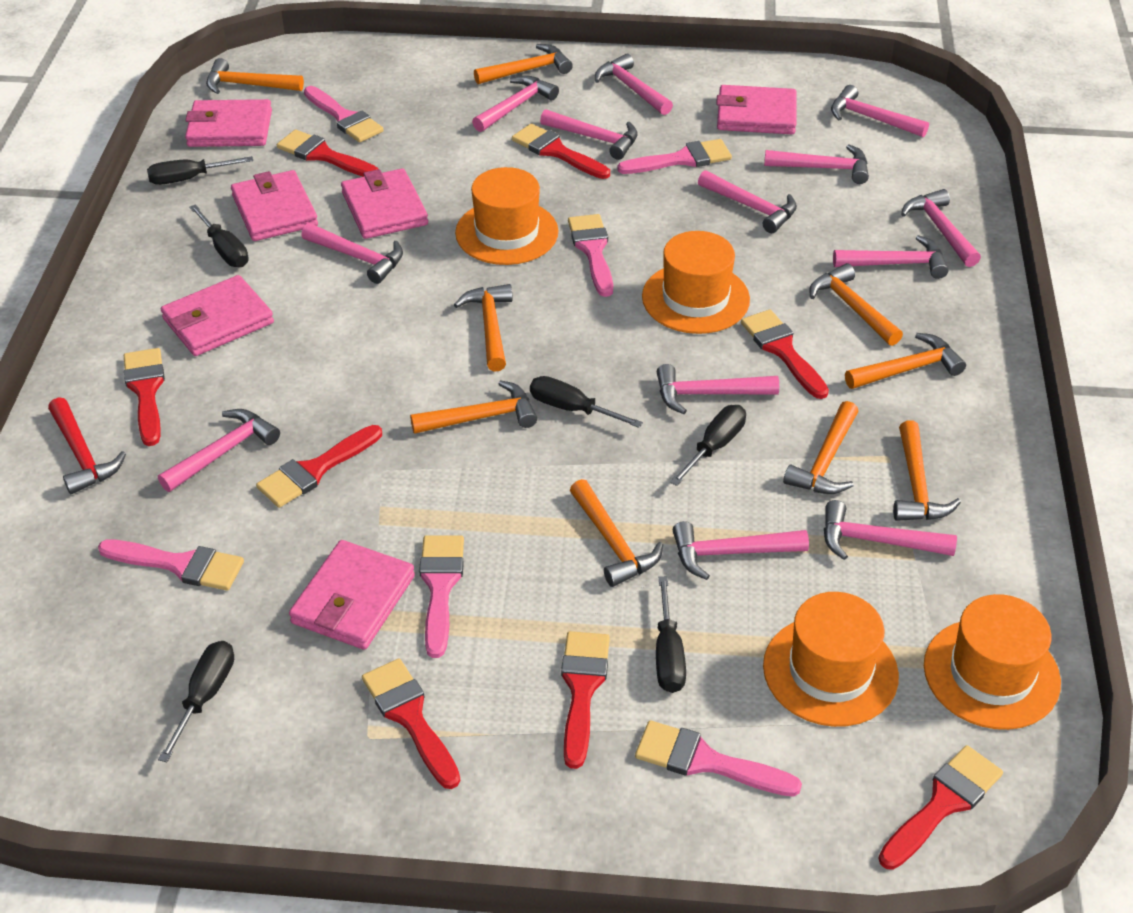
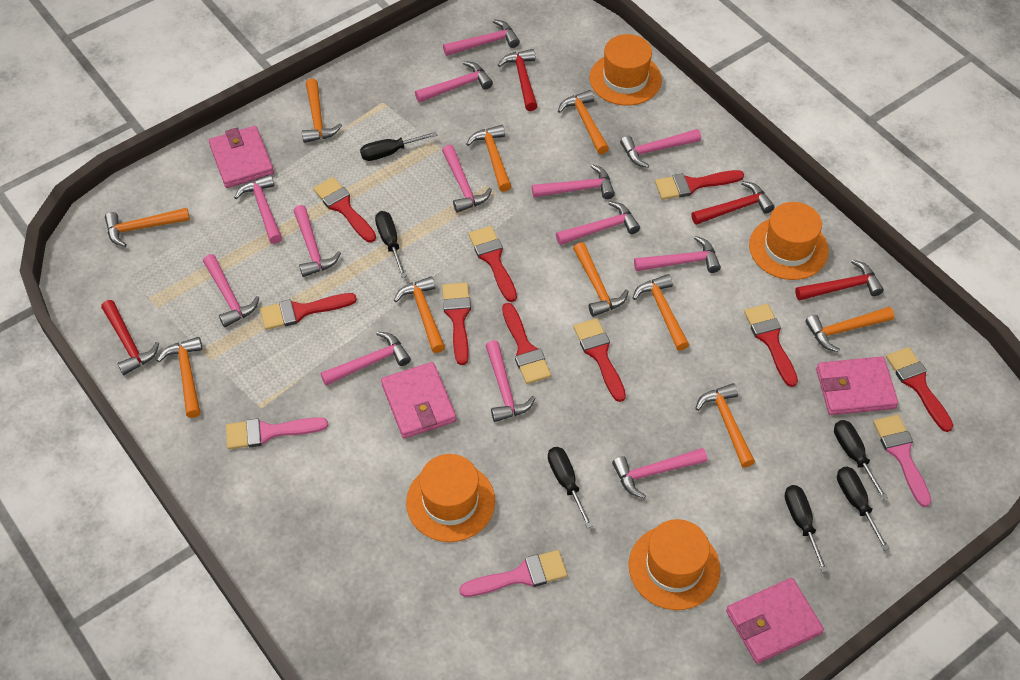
orange hammer: [206,58,304,94] [410,380,537,434] [454,284,513,371] [474,44,573,84] [570,479,663,587] [783,401,859,494] [809,263,903,346] [845,333,966,389] [893,420,961,521] = 9 -> [105,208,190,247] [157,337,203,418] [302,79,342,143] [394,276,445,353] [466,125,511,192] [558,90,609,154] [573,242,629,317] [633,274,689,351] [695,383,755,468] [805,307,894,352] = 10
pink brush: [98,539,244,591] [304,86,384,143] [419,535,464,658] [568,214,613,297] [617,139,732,174] [635,720,802,797] = 6 -> [226,417,328,449] [459,550,567,597] [873,414,931,507] = 3
pink wallet: [161,275,274,356] [185,99,272,147] [231,170,318,241] [289,540,415,650] [341,168,428,239] [716,85,797,134] = 6 -> [209,126,274,188] [381,362,456,439] [726,578,824,664] [816,356,898,415] = 4
red brush: [124,348,165,446] [256,425,382,508] [277,130,379,177] [362,658,460,789] [512,124,610,179] [561,631,610,769] [741,310,829,399] [879,745,1003,870] = 8 -> [260,293,357,330] [313,177,376,242] [442,283,471,365] [468,226,517,302] [502,303,551,384] [573,318,626,402] [655,170,744,200] [744,304,798,387] [886,347,954,432] = 9
red hammer: [48,397,126,494] = 1 -> [101,300,159,375] [498,49,537,111] [691,181,775,225] [795,260,884,301] = 4

